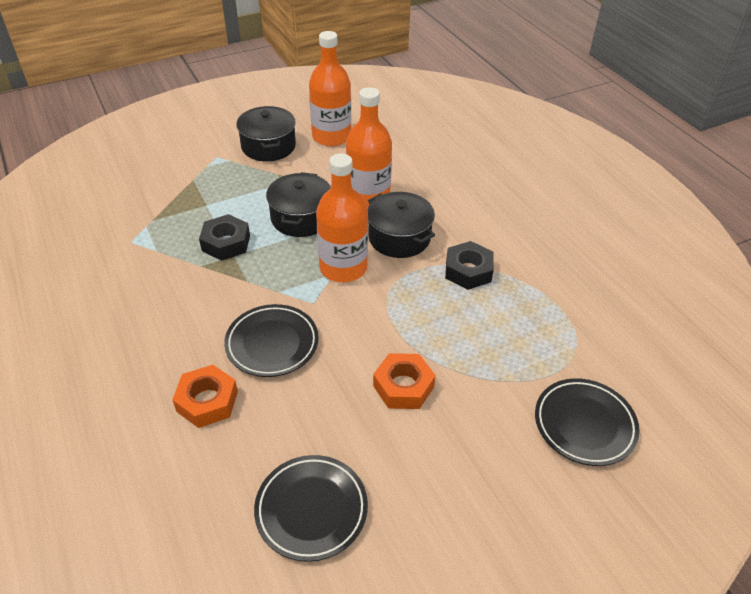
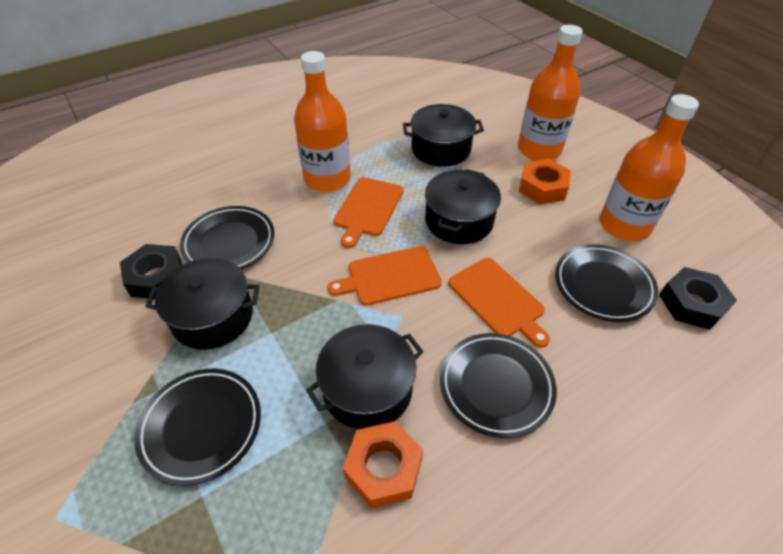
black plate: [224,304,319,377] [254,455,368,562] [535,378,640,466] = 3 -> [135,369,261,486] [180,206,275,269] [440,333,557,438] [555,244,658,322] = 4
black pot: [236,106,296,161] [266,172,331,237] [368,192,435,258] = 3 -> [145,258,260,350] [306,324,424,429] [403,104,484,167] [425,169,501,244] = 4
orange cutting board: none = 0 -> [328,246,442,306] [333,177,404,248] [448,258,550,348] = 3

